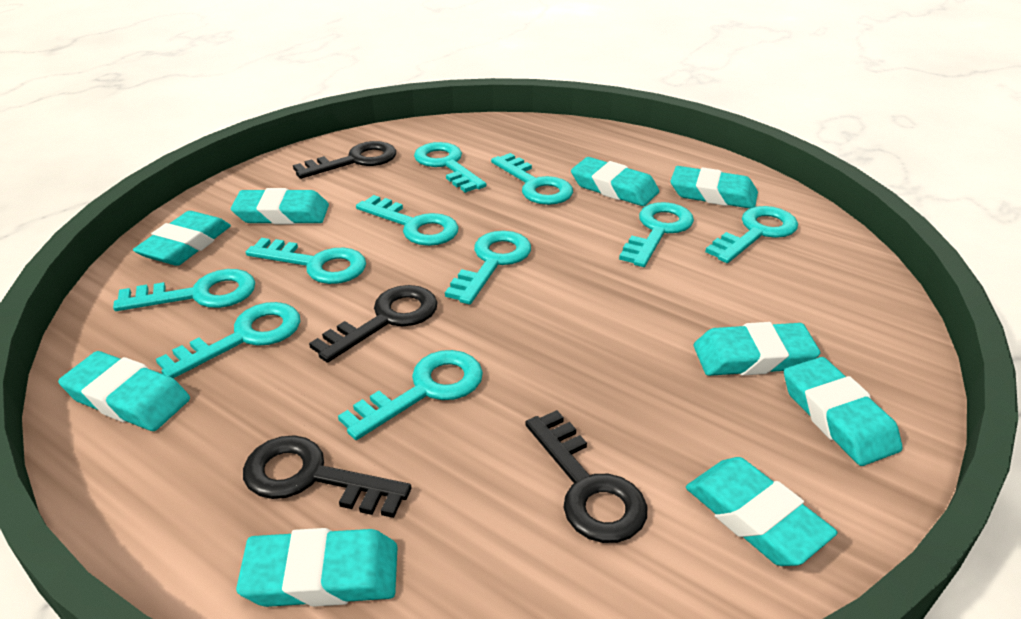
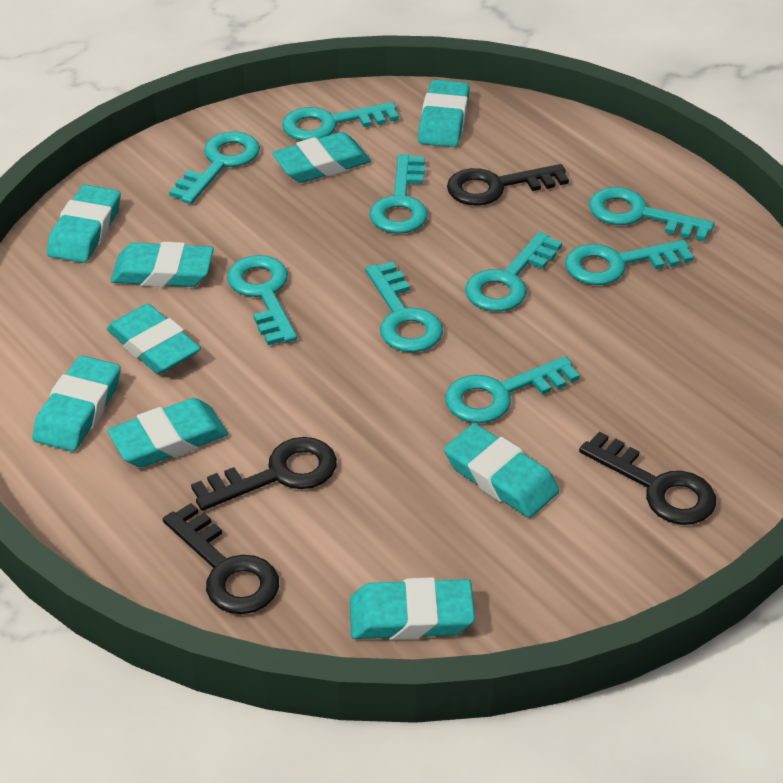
turquoise key: [113,269,255,311] [156,302,300,378] [246,238,366,284] [338,350,483,440] [356,195,458,246] [414,142,486,193] [445,231,531,304] [491,153,573,205] [619,202,694,267] [705,206,798,263] = 10 -> [169,131,260,204] [227,255,297,345] [282,102,399,141] [365,261,443,352] [370,154,428,234] [445,356,580,423] [465,232,562,312] [565,240,694,285] [589,187,714,241] = 9

